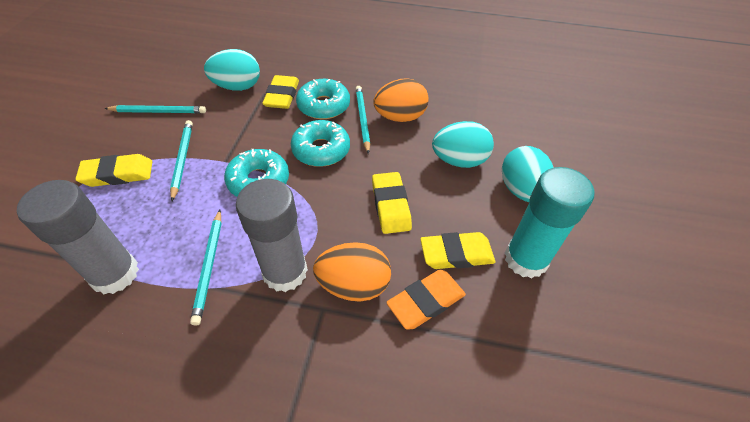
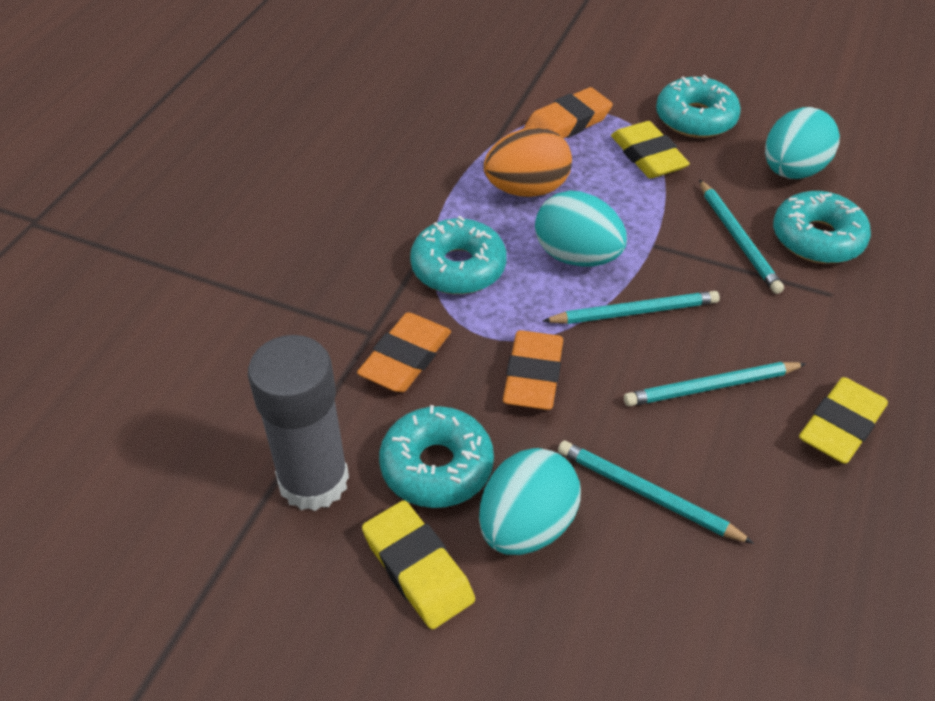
grey glue stick: [17,180,139,294] [236,179,308,292] = 2 -> [248,335,349,511] = 1
orange egg: [313,242,391,302] [373,78,429,122] = 2 -> [484,127,572,197] = 1
orange eraser: [386,270,466,329] = 1 -> [357,313,451,392] [503,330,563,410] [524,87,613,138] = 3
turquoise donut: [224,149,289,197] [291,120,350,167] [296,79,350,119] = 3 -> [379,405,494,508] [410,216,507,294] [656,75,741,138] [773,191,871,264] = 4
turquoise glue stick: [505,167,594,279] = 1 -> none = 0
yellow eraser: [75,154,152,187] [262,75,299,109] [372,172,412,234] [420,232,495,269] = 4 -> [362,500,475,629] [611,121,690,178] [799,377,888,464] = 3

